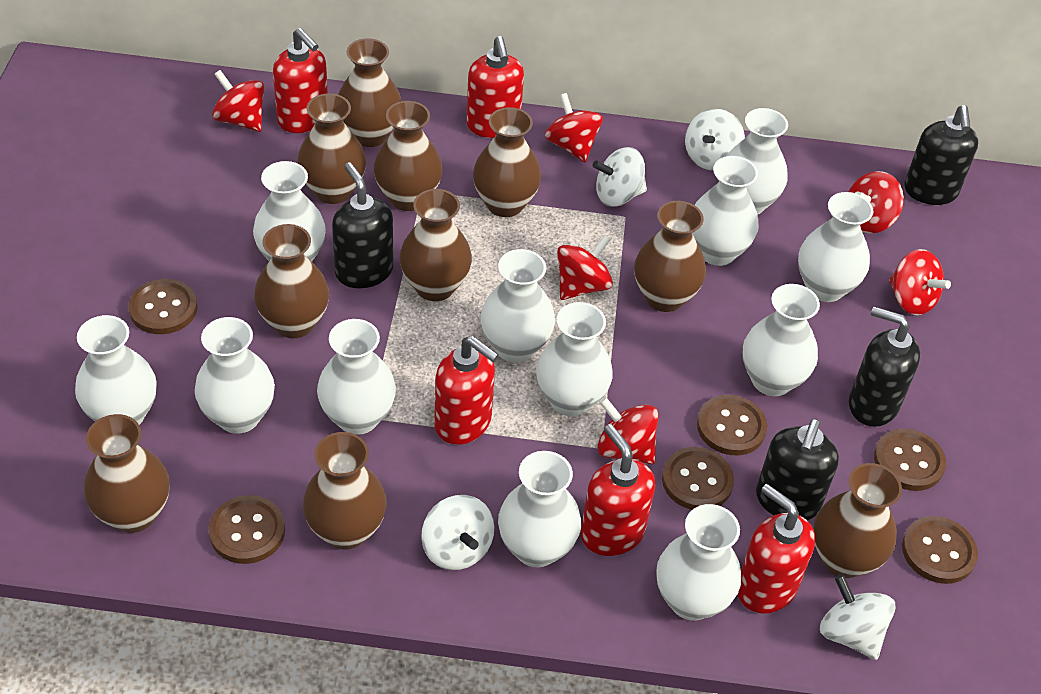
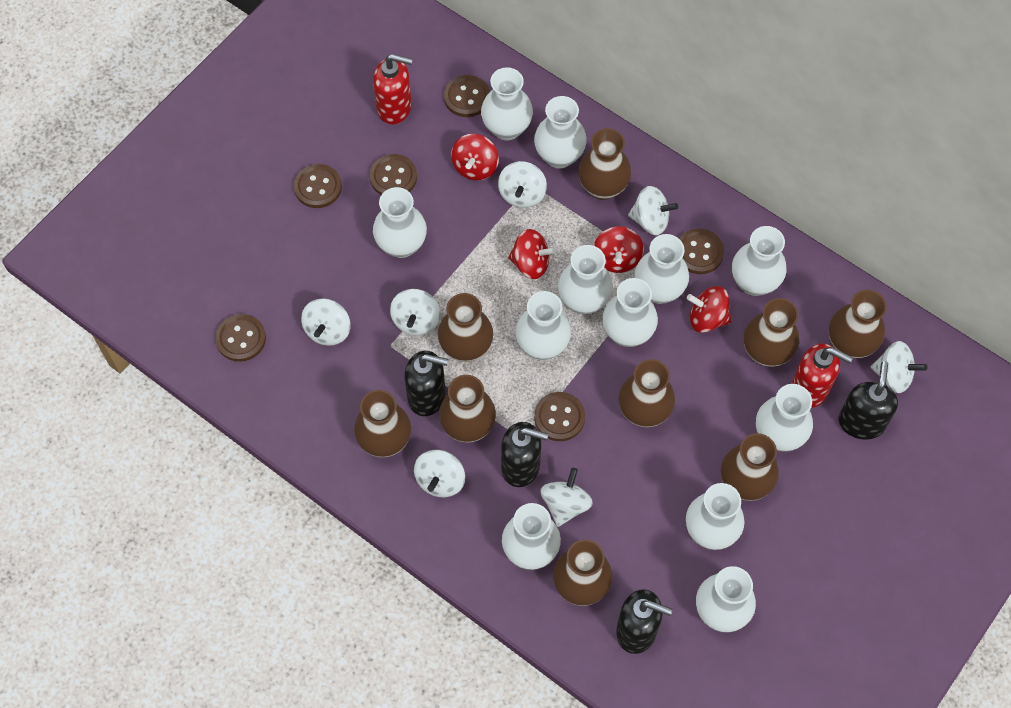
brown vase: [84,414,170,533] [254,224,329,338] [297,93,366,204] [303,432,386,549] [338,38,402,147] [374,101,442,211] [399,189,472,301] [473,107,541,217] [634,201,706,312] [813,463,902,578] = 10 -> [354,390,411,457] [438,293,493,362] [439,375,496,442] [553,539,612,606] [578,128,631,200] [618,359,675,427] [721,433,779,501] [744,298,800,367] [829,290,887,358] = 9
red soap dispenser: [273,28,328,133] [434,336,499,445] [466,36,524,138] [581,424,655,556] [737,484,815,614] = 5 -> [373,54,412,124] [792,343,853,408] = 2
red spinning top: [212,70,264,132] [545,93,603,162] [557,235,613,300] [597,397,659,464] [849,171,904,234] [889,249,951,315] = 6 -> [451,134,499,181] [508,229,556,279] [594,226,644,273] [687,286,732,333] = 4
white spinning top: [421,495,494,570] [592,147,647,207] [685,109,745,170] [820,574,895,660] = 4 -> [301,299,350,346] [390,289,440,336] [414,450,465,497] [498,161,547,208] [540,468,593,527] [628,186,678,235] [871,341,927,393] = 7

